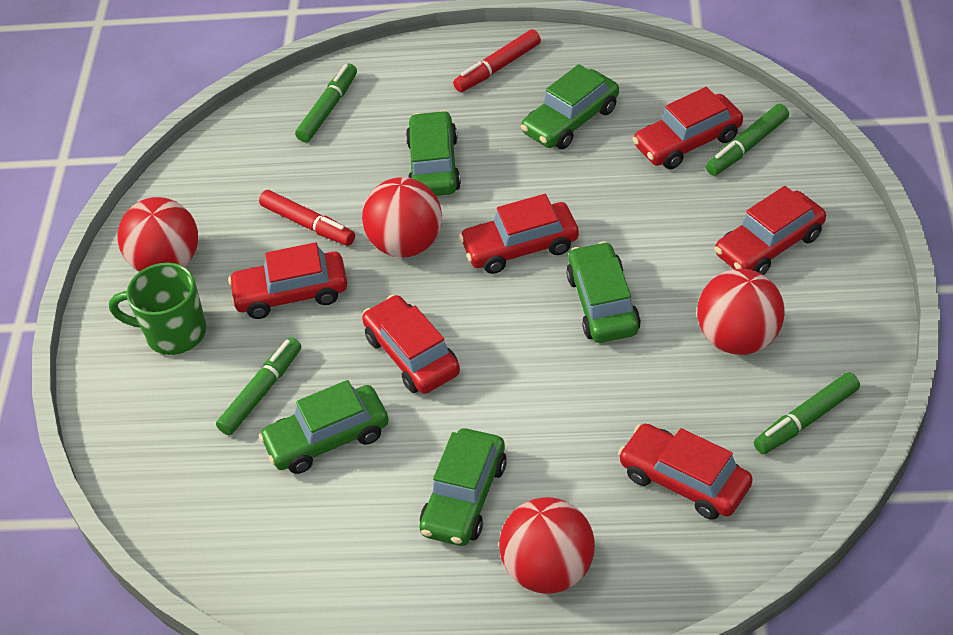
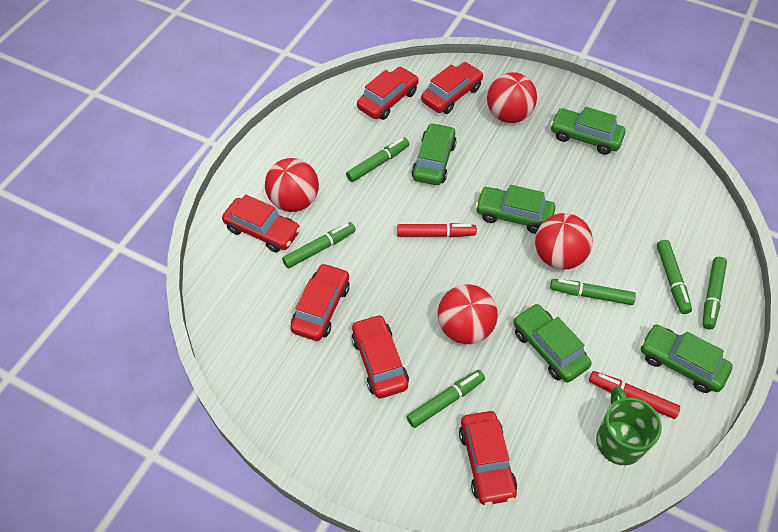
green marker: [216,337,301,435] [295,63,357,142] [706,104,789,176] [754,372,860,454] = 4 -> [282,222,356,268] [346,138,409,182] [407,370,485,428] [550,279,636,305] [657,240,692,314] [703,257,727,329] = 6

